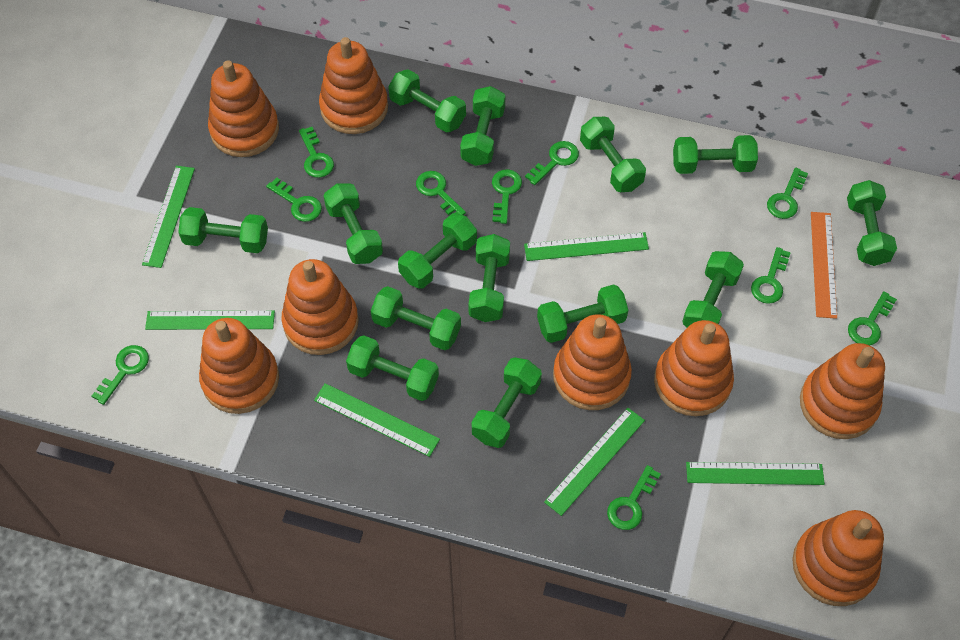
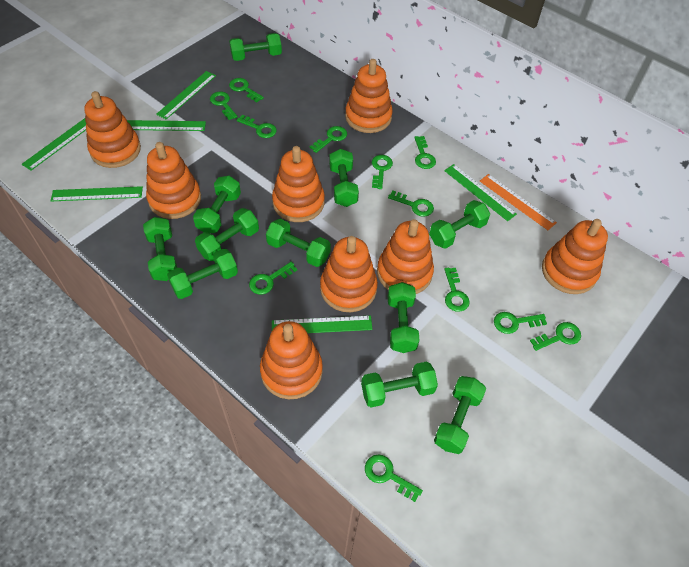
green dumbbell: [178,207,268,253] [324,184,383,264] [346,335,439,401] [371,286,461,350] [388,69,466,133] [398,213,477,289] [460,86,505,166] [469,234,510,322] [472,357,542,448] [537,284,628,343] [580,117,646,192] [673,135,758,174] [682,251,744,327] [847,180,897,266] = 14 -> [143,217,177,281] [167,249,238,299] [193,176,241,233] [195,208,259,261] [229,33,282,61] [266,219,331,267] [329,149,359,207] [361,361,438,407] [388,282,420,353] [429,200,490,249] [434,376,486,454] = 11
green key: [92,345,149,405] [266,177,322,222] [299,127,334,178] [416,171,466,215] [492,169,522,224] [525,141,579,185] [607,465,661,530] [751,247,791,304] [767,167,808,219] [848,291,897,345] = 10 -> [210,92,238,120] [229,78,264,102] [237,114,277,138] [249,262,297,295] [310,126,347,153] [365,454,423,502] [372,155,393,189] [388,191,434,217] [414,136,436,169] [444,267,470,312] [494,312,547,334] [530,322,581,351] = 12

